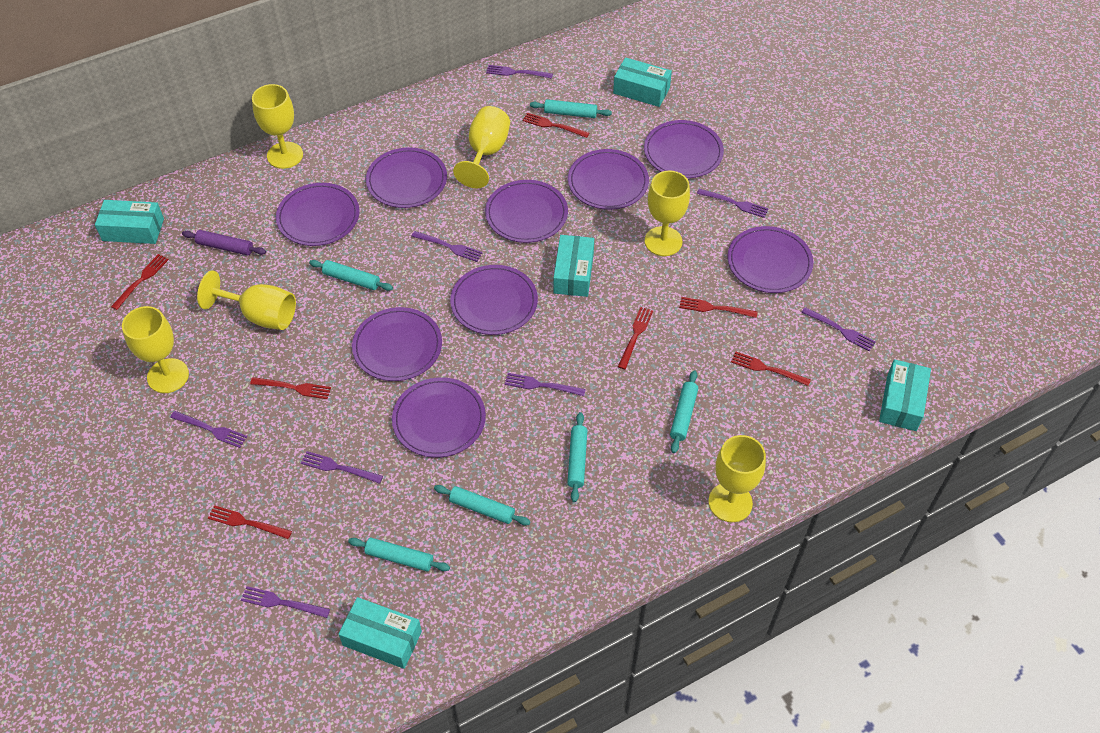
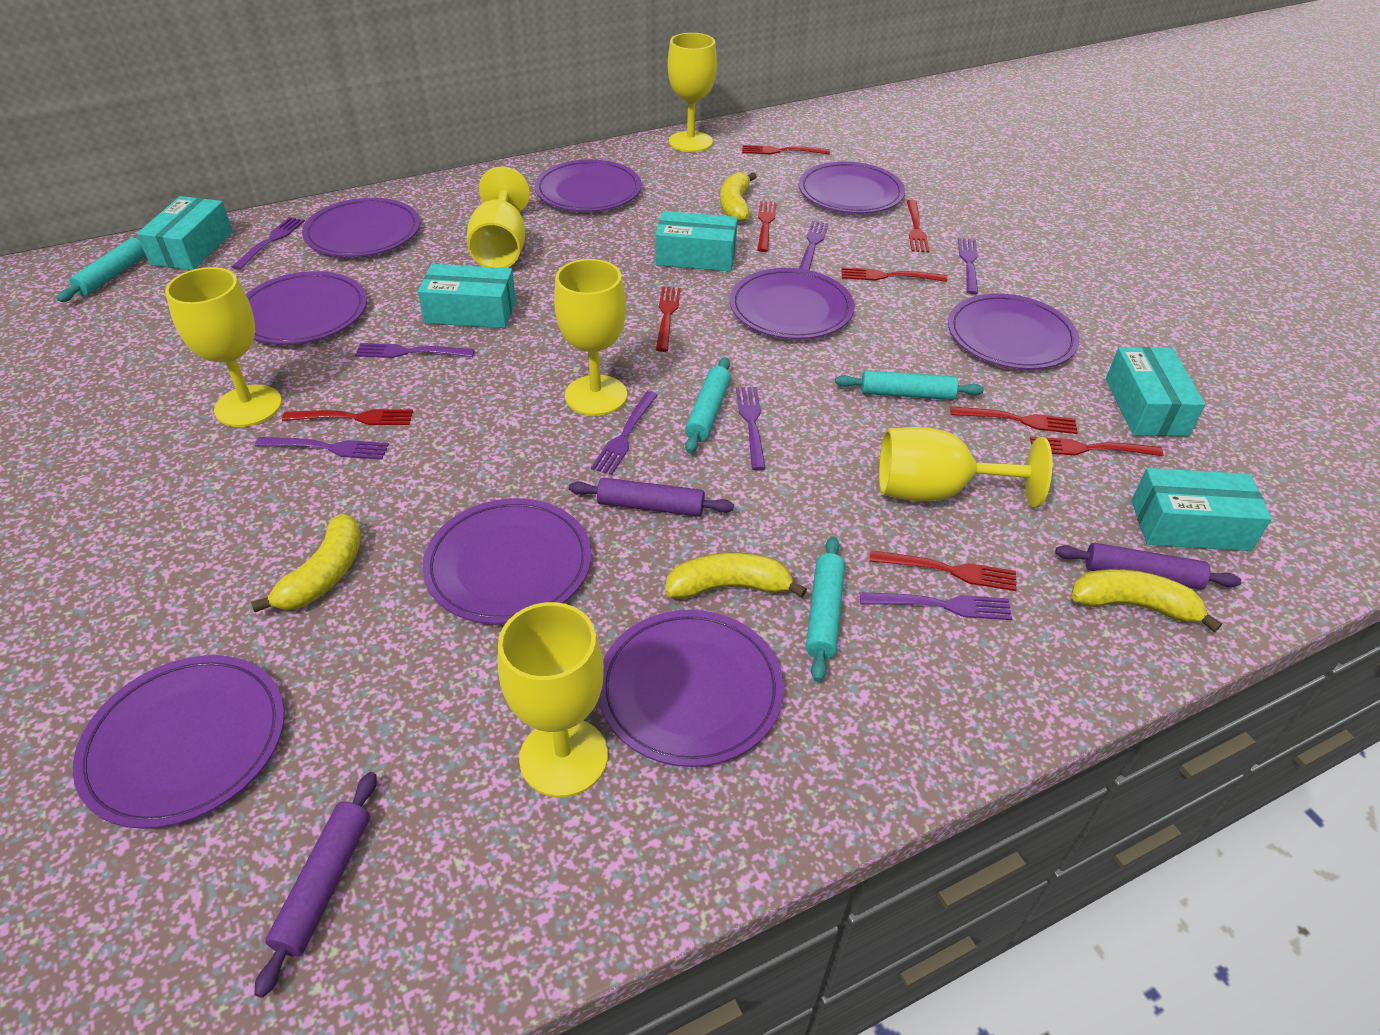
purple rolling pin: [182,230,266,255] = 1 -> [254,772,377,998] [569,478,734,517] [1055,543,1241,590] = 3
red fork: [111,254,169,310] [208,505,292,539] [250,377,331,399] [522,113,589,138] [618,307,653,369] [679,297,758,318] [731,351,811,386] = 7 -> [282,409,413,425] [656,287,681,352] [742,145,830,154] [757,201,777,252] [842,267,947,282] [869,550,1017,591] [907,200,930,252] [950,407,1078,434] [1030,437,1163,456] = 9
turquoise rolling pin: [309,260,393,291] [348,538,450,571] [434,485,531,525] [530,99,612,118] [567,412,587,502] [670,370,698,453] = 6 -> [57,238,146,302] [685,357,731,453] [806,536,845,682] [835,370,984,400] = 4
yellow banana: none = 0 -> [251,514,361,612] [665,552,807,599] [720,172,757,222] [1071,569,1222,632] = 4

